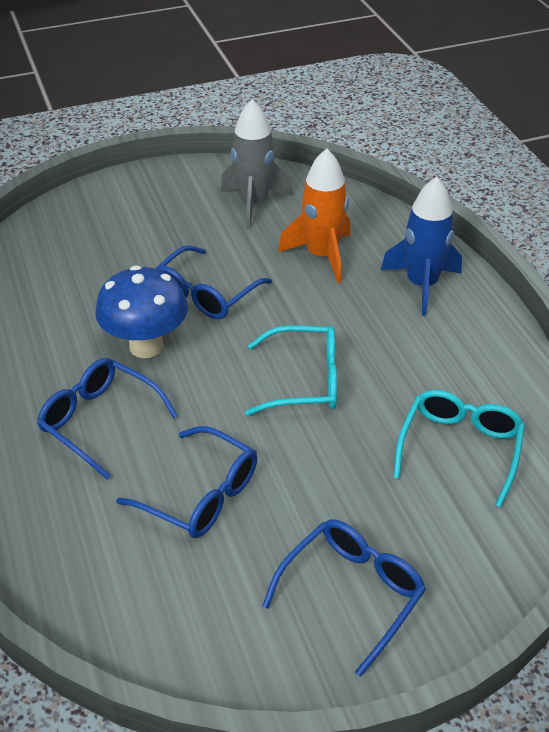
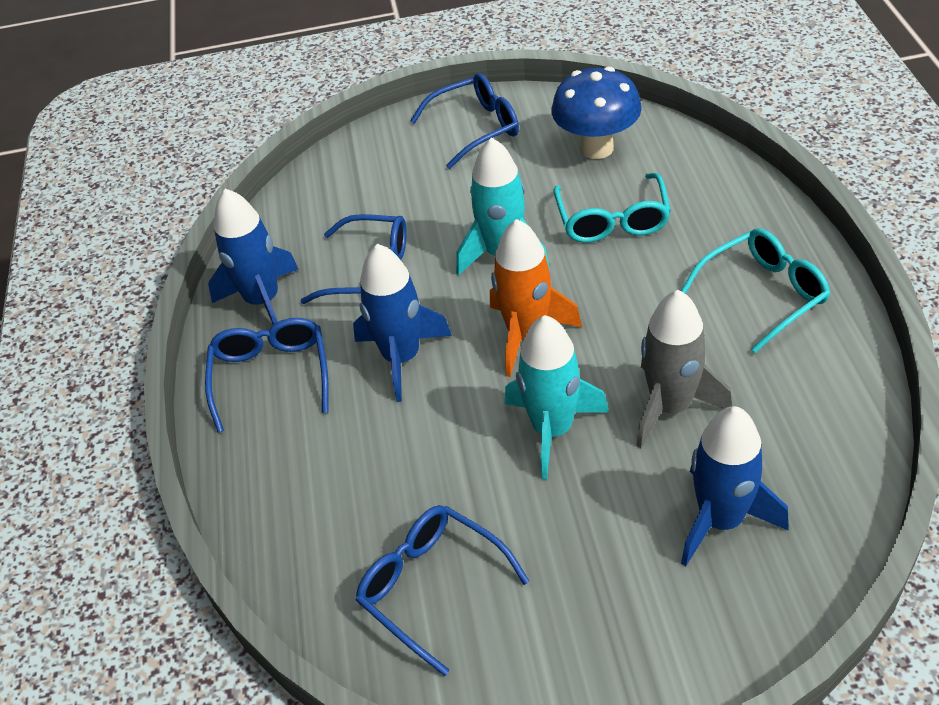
blue rocket: [381,177,462,316] = 1 -> [208,188,299,325] [353,244,452,402] [681,406,789,566] = 3
turquoise rocket: none = 0 -> [456,137,550,275] [505,315,609,480] = 2

